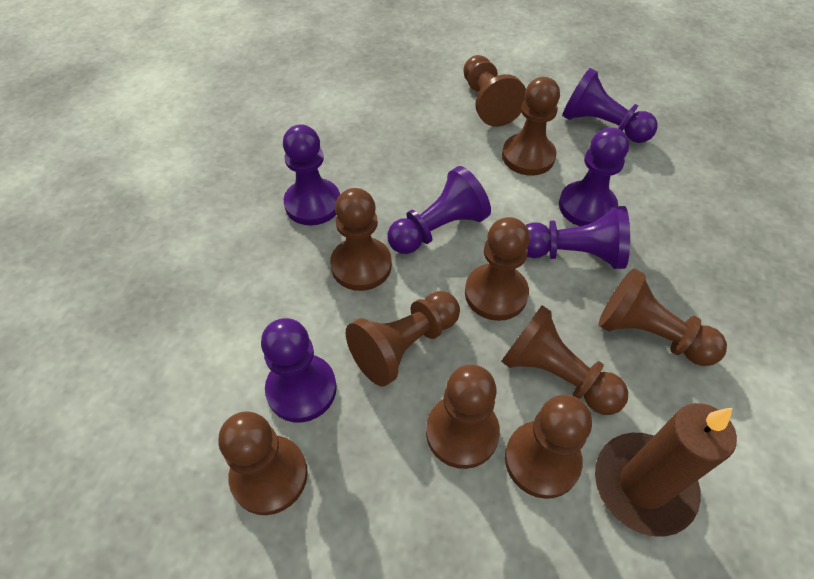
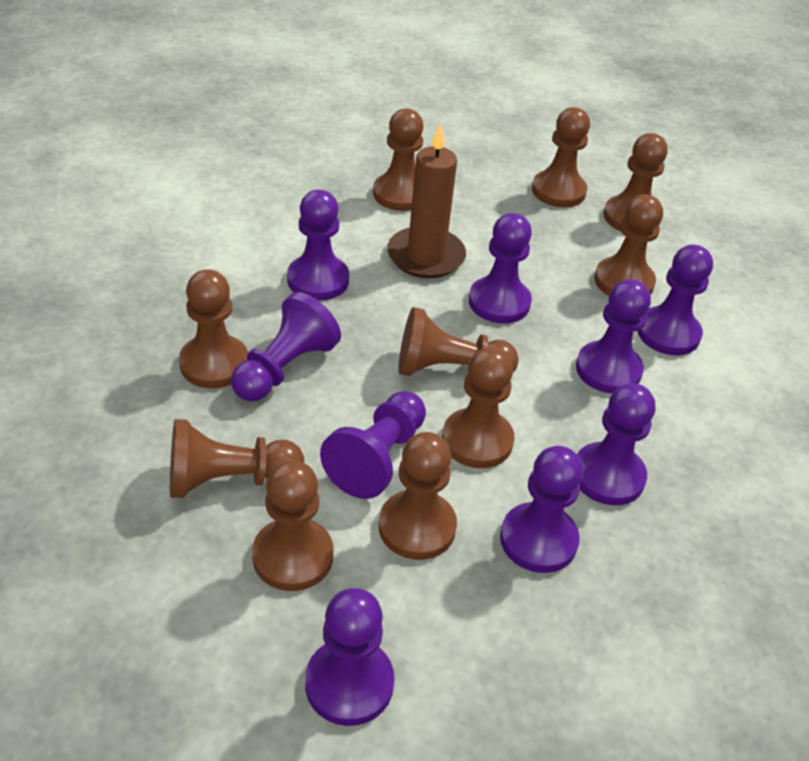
purple pawn: [261,318,337,422] [283,124,340,225] [387,166,491,254] [526,206,630,269] [559,127,629,226] [562,68,658,143] = 6 -> [231,292,341,401] [287,190,349,301] [305,588,395,726] [320,391,426,499] [469,213,532,323] [500,446,583,573] [576,279,651,394] [577,383,655,505] [637,245,713,355] = 9

